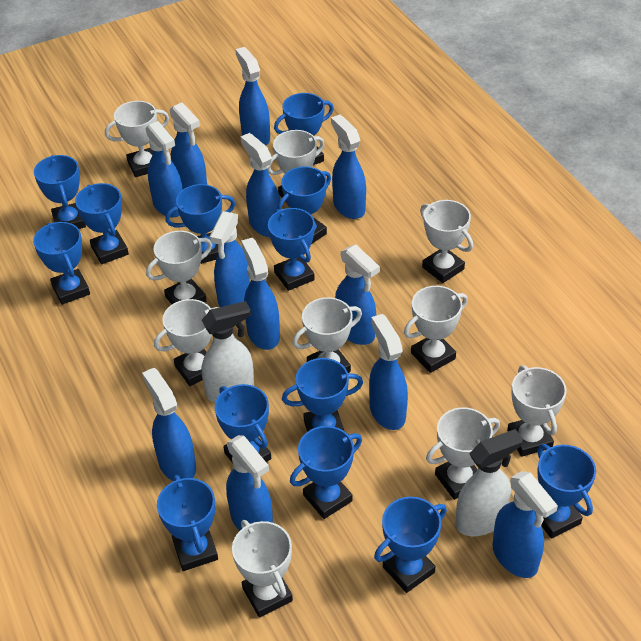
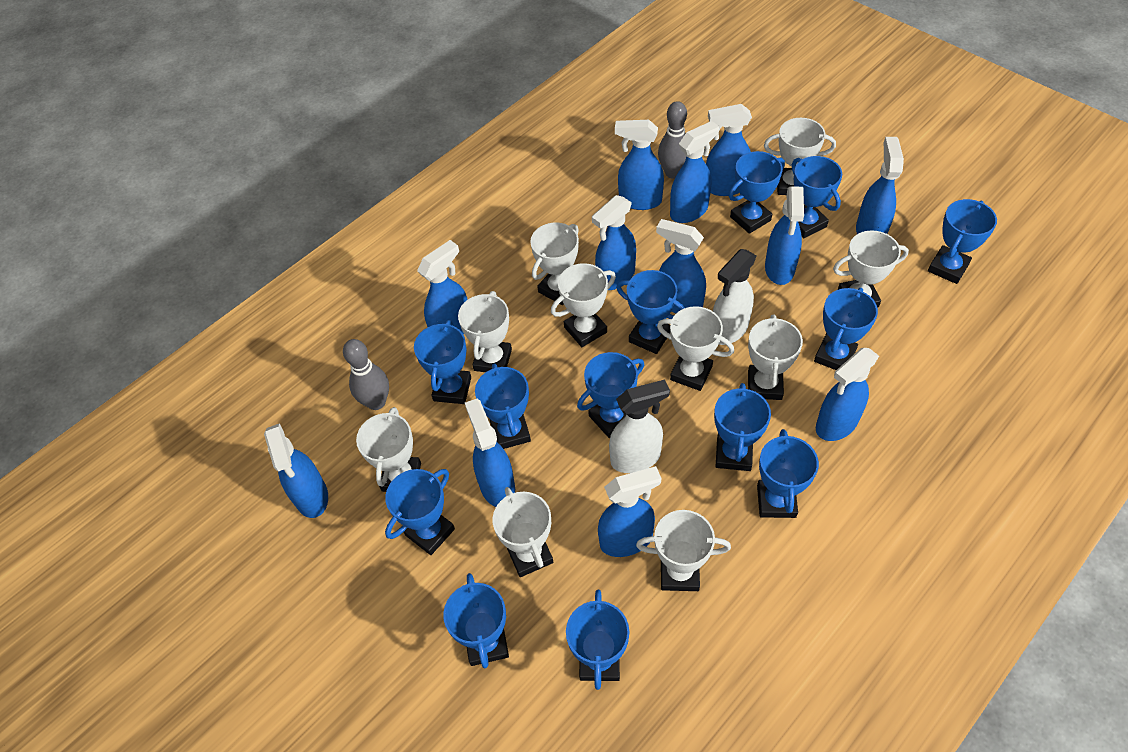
grey bowling pin: none = 0 -> [343,339,389,410] [658,101,687,179] = 2

